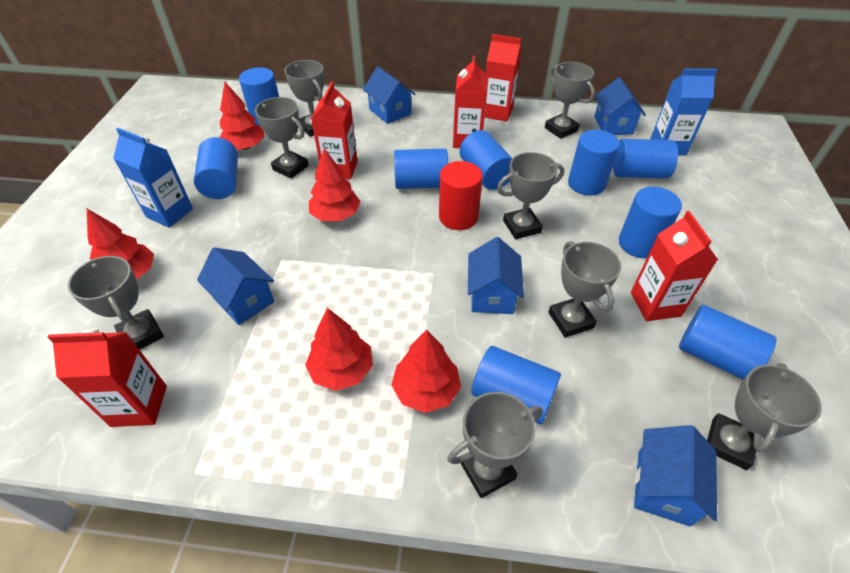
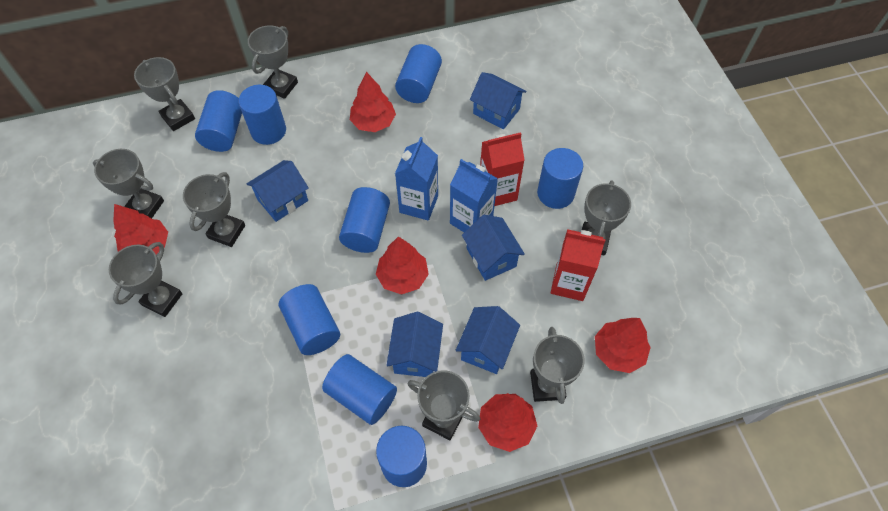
blue cylinder: [194,137,238,199] [239,67,279,126] [394,149,448,189] [460,130,512,190] [472,346,561,424] [568,130,620,196] [613,139,678,178] [619,187,682,258] [679,305,776,380] = 9 -> [195,90,242,152] [239,85,286,145] [279,284,340,355] [322,354,397,425] [339,187,390,253] [376,426,427,487] [395,44,442,103] [537,148,583,209] = 8
red carton: [47,329,167,427] [311,82,358,179] [453,55,488,148] [485,34,521,122] [631,211,718,321] = 5 -> [480,132,525,206] [551,229,606,301] = 2
red cylinder: [439,161,483,230] = 1 -> none = 0

